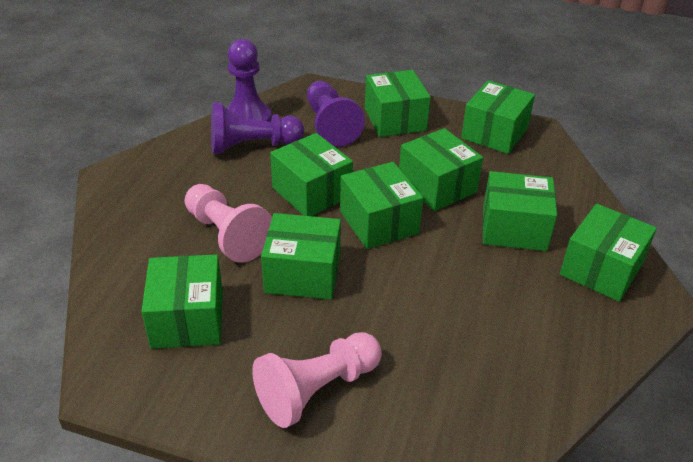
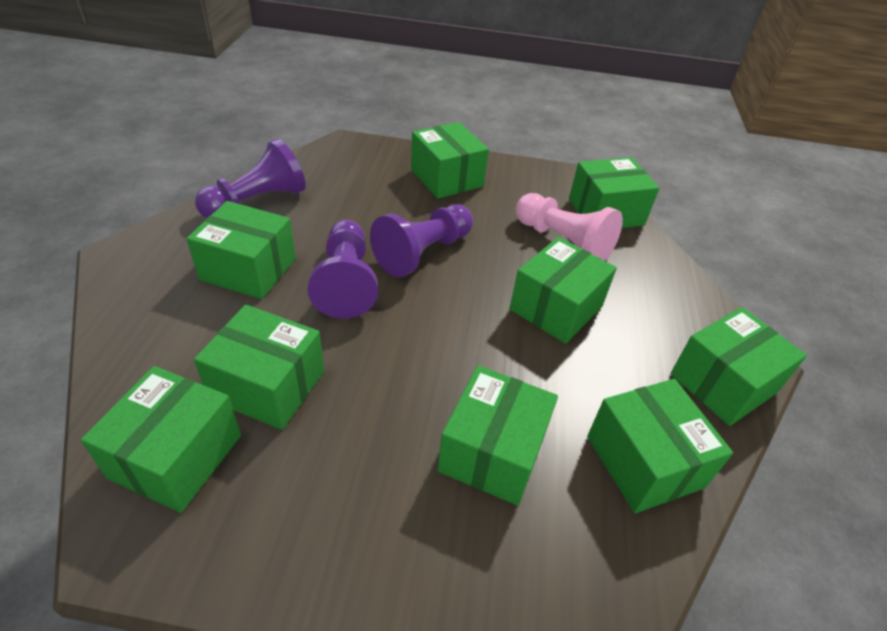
pink pawn: [185,184,272,263] [252,332,382,428] = 2 -> [516,193,623,261] = 1

